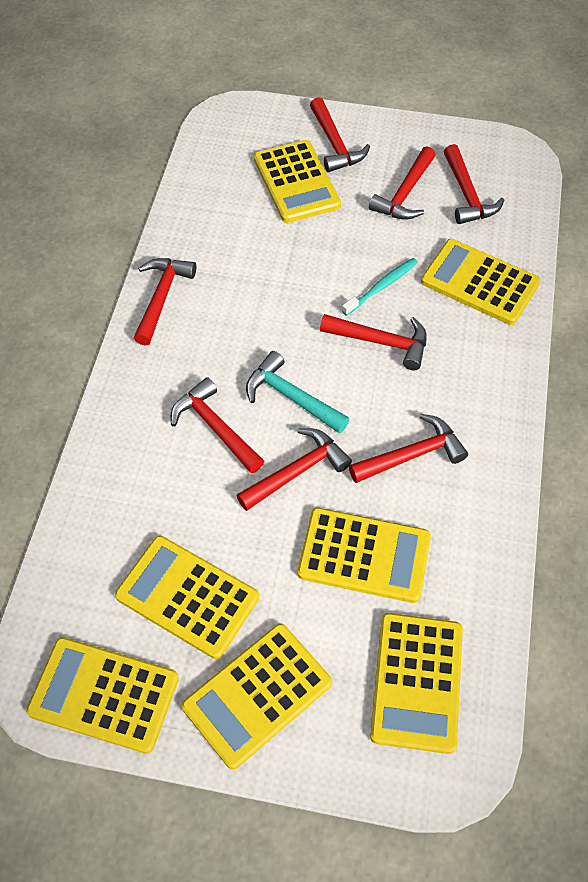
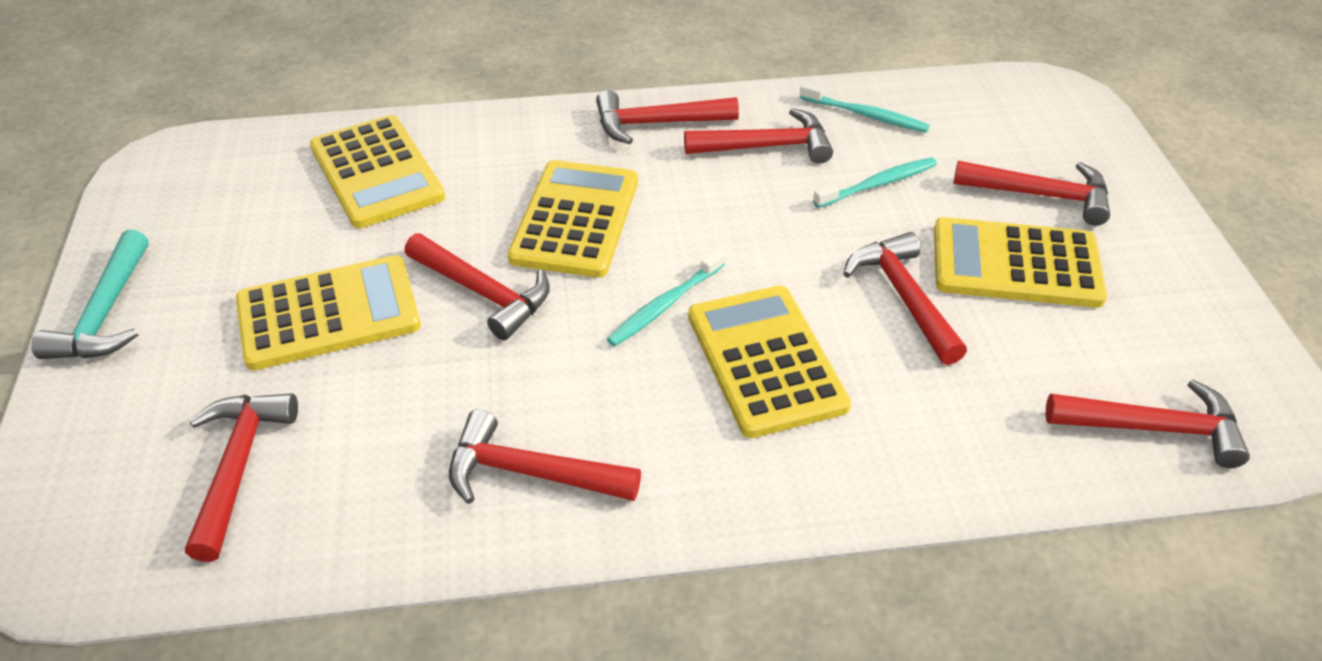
turquoise toothbrush: [342,258,418,316] = 1 -> [607,249,725,346] [799,82,930,132] [813,157,937,208] = 3
yellow calculator: [26,637,179,754] [115,536,259,659] [182,623,332,770] [254,140,341,223] [297,508,431,603] [370,613,463,754] [421,239,541,325] = 7 -> [236,255,421,370] [310,115,445,228] [508,160,638,278] [688,286,851,438] [934,217,1107,308] = 5

